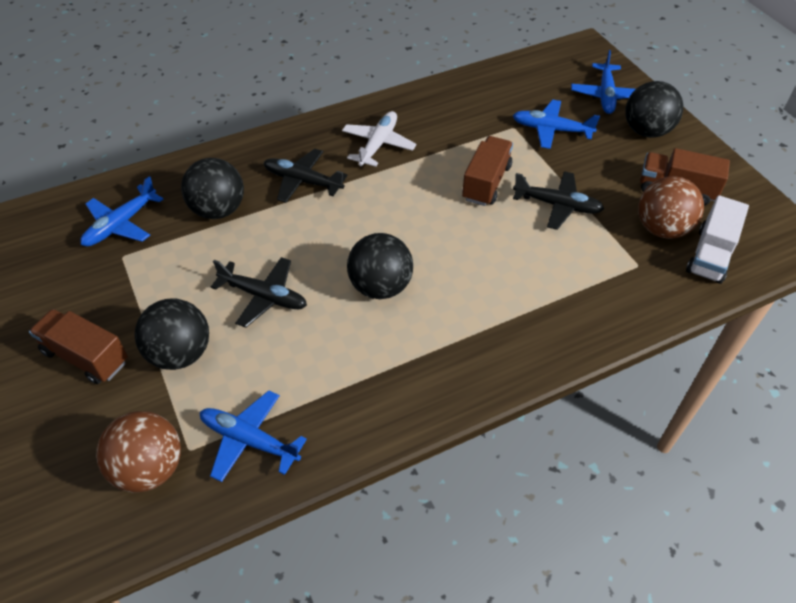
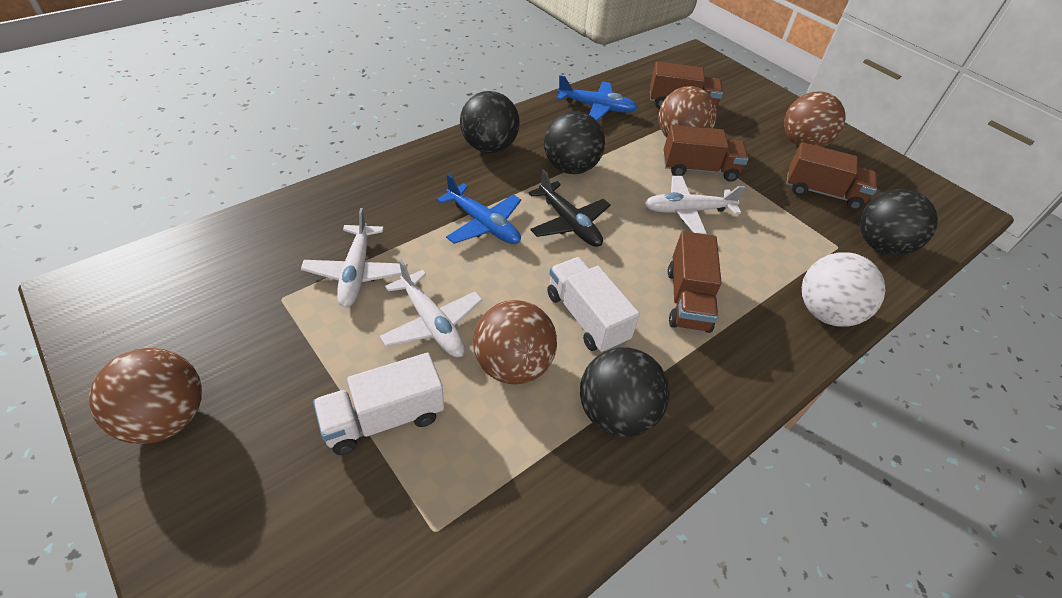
black plane: [211,257,307,328] [264,149,348,203] [513,171,604,230] = 3 -> [529,169,610,247] = 1
blue plane: [80,176,163,246] [200,390,307,482] [513,100,600,149] [571,50,636,114] = 4 -> [437,174,521,244] [557,75,638,121] = 2
brown ball: [96,411,181,493] [638,176,704,239] = 2 -> [89,348,202,444] [473,300,557,384] [658,86,717,138] [784,91,846,147] = 4
brown truck: [29,309,128,384] [462,136,513,206] [640,148,730,206] = 3 -> [650,62,723,108] [663,125,749,182] [668,231,722,333] [786,142,877,210] = 4
white ball: none = 0 -> [802,252,885,327] = 1
white plane: [342,111,416,167] = 1 -> [301,208,408,307] [379,260,483,357] [644,176,745,234] = 3
white truck: [686,195,749,284] = 1 -> [313,353,444,455] [547,257,640,352] = 2

